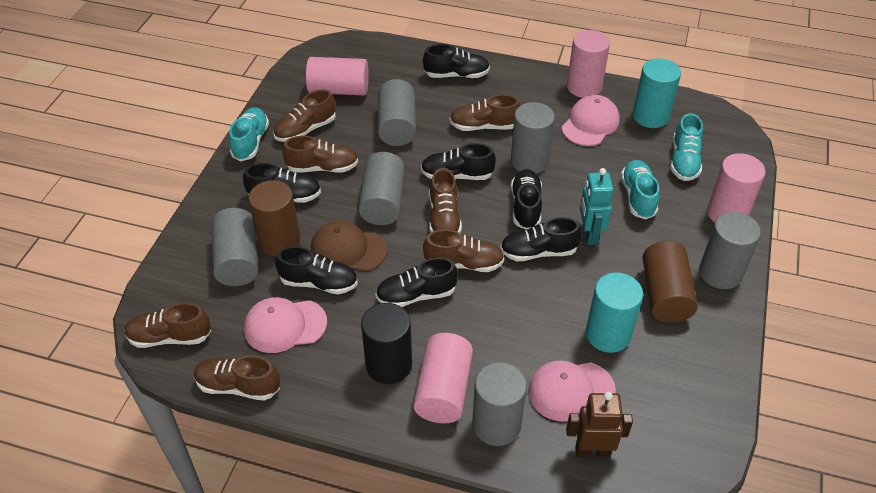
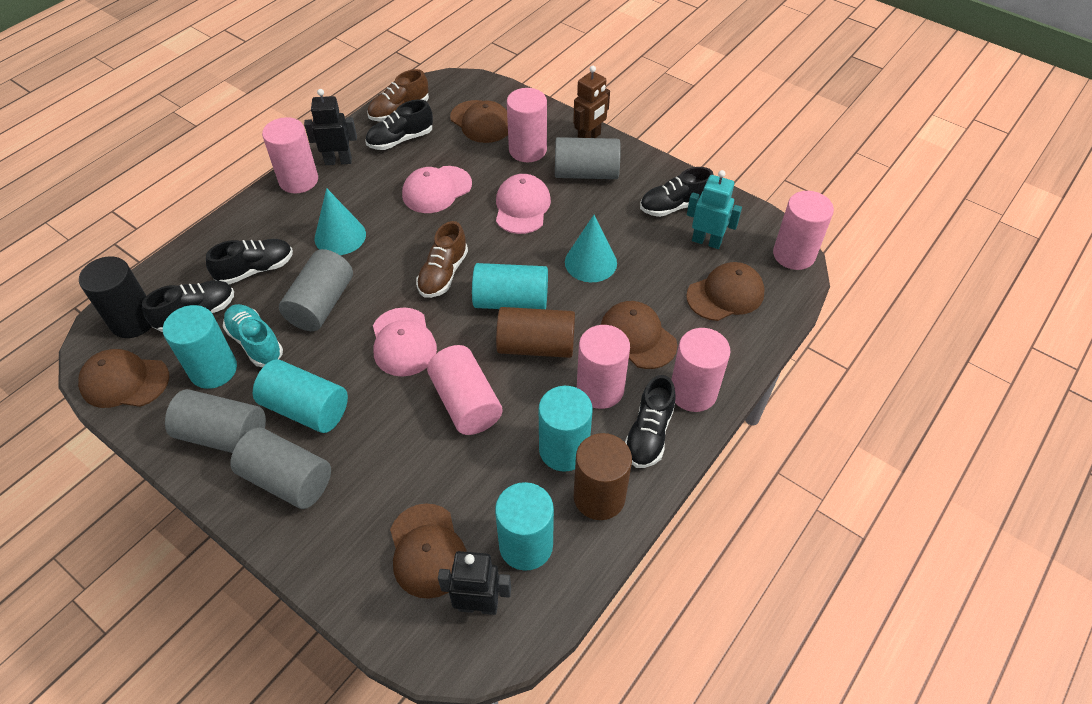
black robot: none = 0 -> [304,89,357,165] [438,551,511,615] = 2
black shoe: [243,163,321,203] [275,246,358,294] [375,257,458,307] [421,143,496,180] [423,44,490,78] [500,217,581,261] [511,169,542,230] = 7 -> [142,280,234,332] [206,239,293,285] [365,99,433,150] [625,375,676,468] [640,167,714,217] = 5
brown cap: [311,220,387,271] = 1 -> [78,349,169,408] [390,503,467,599] [450,100,508,143] [601,301,677,369] [686,262,765,321] = 5
brown shoe: [124,303,211,348] [194,355,280,401] [273,89,336,142] [282,136,358,173] [423,229,504,272] [429,168,462,233] [450,94,520,131] = 7 -> [367,69,429,122] [416,221,468,298] = 2
grey cylinder: [212,208,258,286] [358,152,405,225] [378,79,416,146] [472,362,527,446] [511,102,555,174] [699,212,761,289] = 6 -> [165,389,266,453] [230,427,331,509] [279,249,353,331] [555,137,621,179] = 4
pink cylinder: [306,57,369,95] [413,333,473,423] [567,30,610,98] [707,153,766,223] = 4 -> [262,117,318,194] [427,345,503,435] [507,88,547,162] [577,325,630,409] [671,328,730,412] [773,191,834,270] = 6
turquoise cone: none = 0 -> [315,188,366,255] [565,215,617,282] = 2
turquoise cylinder: [586,272,643,353] [633,58,681,128] = 2 -> [163,305,237,389] [253,359,348,433] [472,263,548,309] [495,482,554,571] [539,386,593,472] = 5
turquoise shoe: [229,107,269,161] [621,160,660,219] [670,113,703,181] = 3 -> [223,304,283,367] = 1

